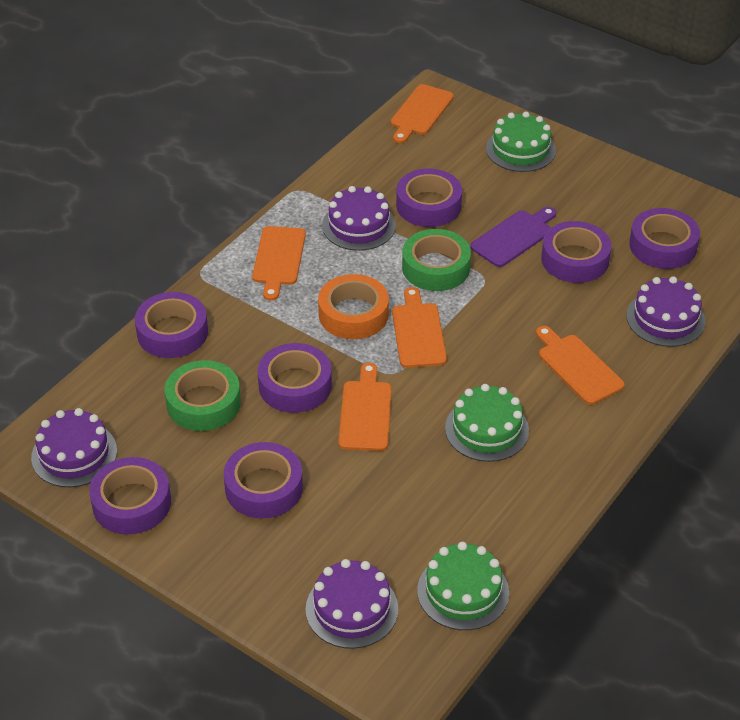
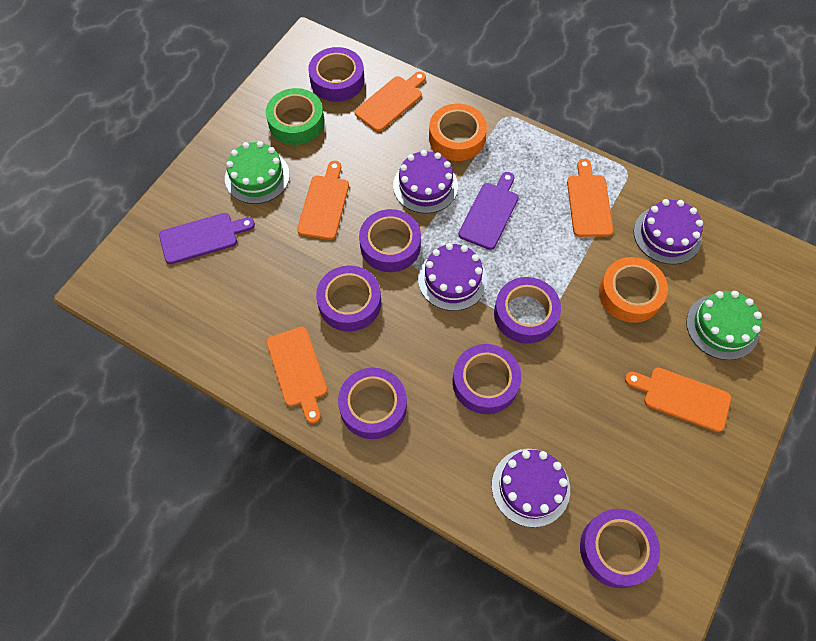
green cake: [417,542,509,630] [445,384,529,462] [486,111,556,172] = 3 -> [225,141,290,204] [686,291,762,360] = 2
green tape: [165,360,241,431] [402,229,471,291] = 2 -> [266,88,324,145] = 1
orange tape: [318,274,389,339] = 1 -> [429,104,487,161] [599,257,668,323] = 2
purple cutting board: [470,207,556,267] = 1 -> [159,213,255,264] [458,172,519,250] = 2

